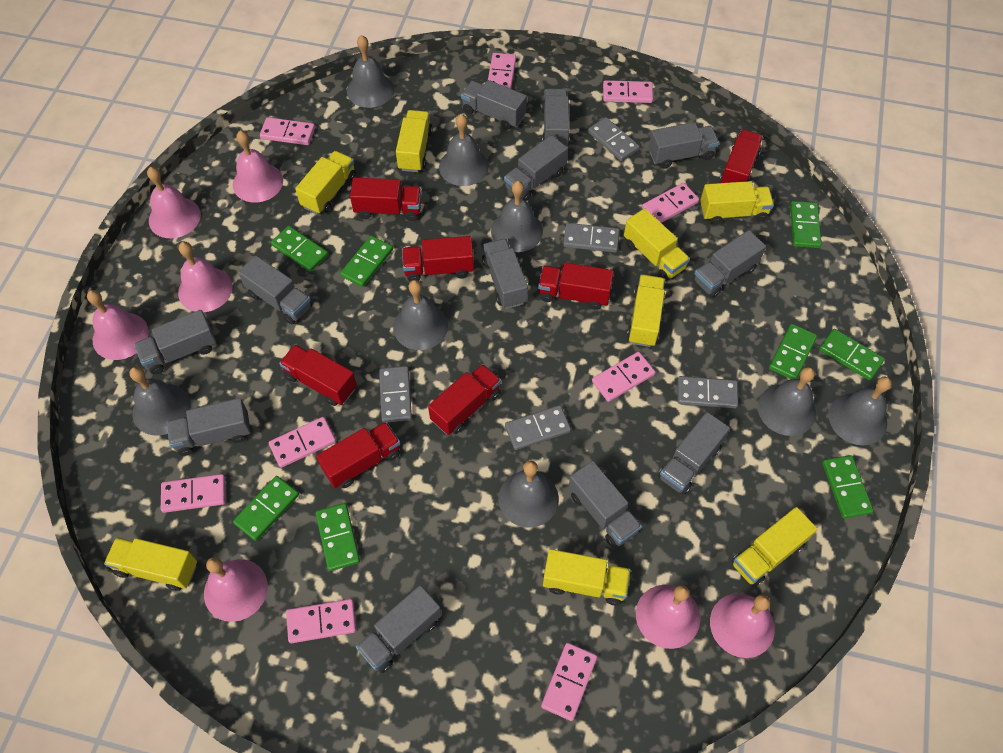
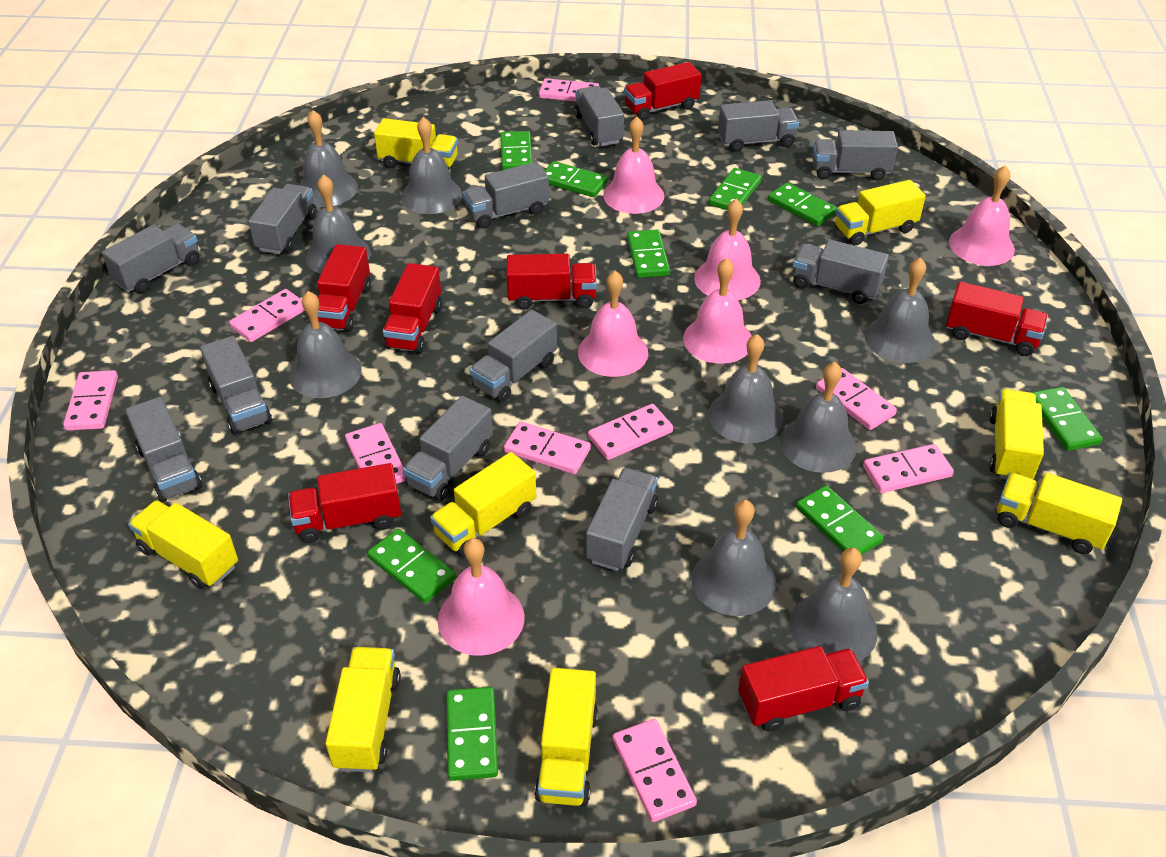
green domino: [233,476,299,541] [271,226,328,272] [316,503,360,571] [340,236,393,287] [769,324,817,379] [790,201,821,248] [819,329,885,380] [822,455,873,519] = 8 -> [367,529,456,603] [446,687,498,781] [500,131,532,170] [544,161,608,197] [627,230,670,278] [708,168,762,210] [768,182,837,226] [796,485,883,555] [1031,387,1103,451] = 9
grey bell: [129,366,191,435] [347,35,394,108] [393,280,448,350] [439,114,489,186] [491,181,543,252] [498,460,559,528] [758,367,816,436] [829,377,892,445] = 8 -> [289,291,362,398] [299,110,358,207] [305,174,371,274] [401,117,462,214] [692,500,777,616] [708,334,783,443] [780,362,857,473] [789,548,878,662] [864,257,935,363] = 9
grey domino: [379,366,412,423] [505,405,571,450] [563,223,620,253] [588,117,640,161] [678,376,738,408] = 5 -> none = 0
pink bell: [87,290,149,360] [147,167,201,238] [178,242,233,312] [204,557,268,622] [233,130,283,203] [636,585,700,649] [710,593,775,658] = 7 -> [438,538,525,656] [578,271,648,377] [603,116,664,214] [683,258,752,364] [694,199,761,300] [949,165,1015,266] = 6

